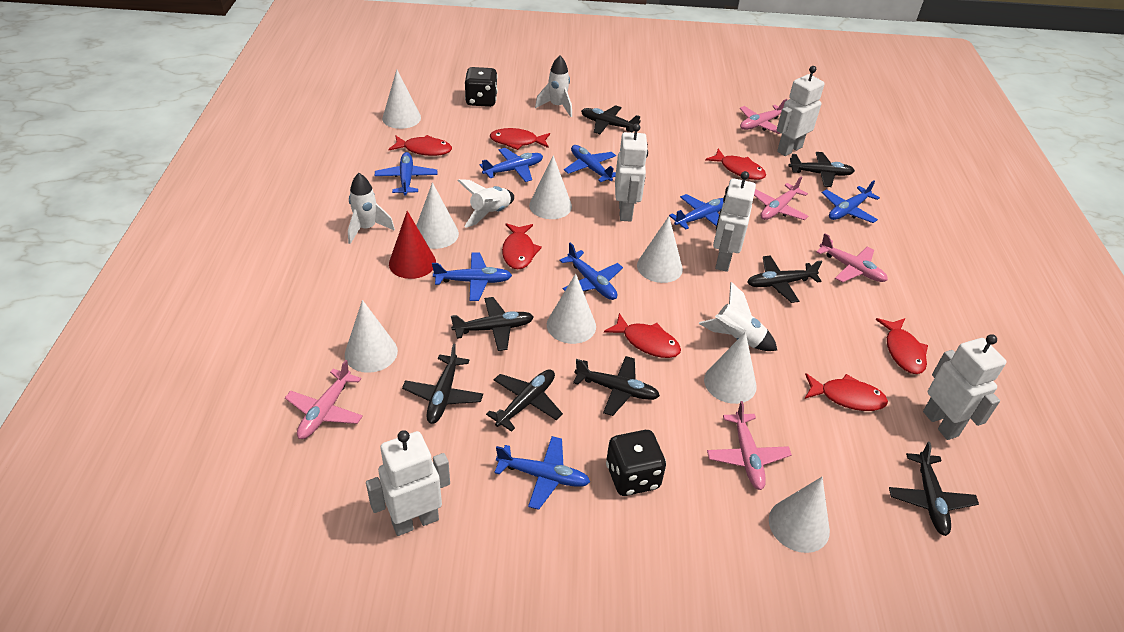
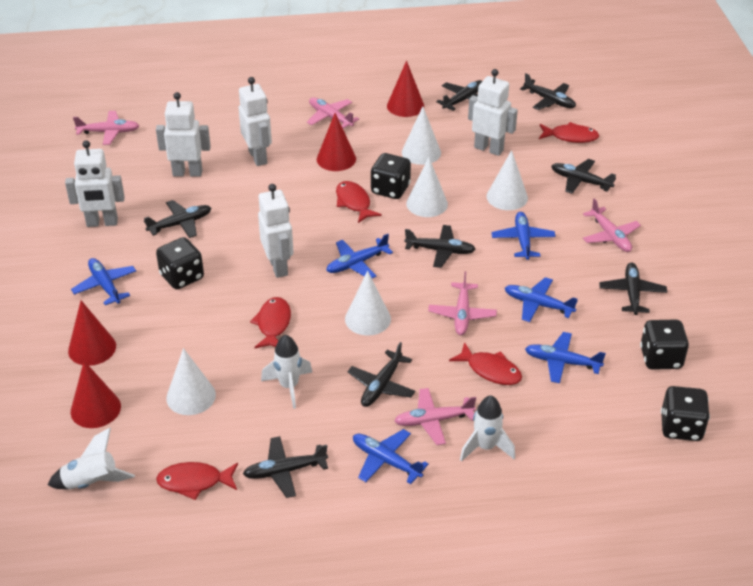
black dice: [465,67,498,107] [606,430,666,496] = 2 -> [156,237,204,289] [371,153,411,199] [640,319,689,370] [661,386,710,441] = 4
blue plane: [375,152,437,195] [432,253,512,301] [480,148,543,182] [494,436,590,510] [559,242,623,300] [564,145,616,182] [669,194,723,230] [822,180,880,223] = 8 -> [71,258,136,305] [326,234,393,278] [353,429,429,484] [491,212,556,260] [505,277,578,322] [525,332,606,383] = 6
red cone: [389,211,436,279] = 1 -> [68,300,116,366] [71,361,121,428] [317,113,356,171] [387,60,424,117] = 4
red fish: [388,135,452,156] [490,128,550,150] [502,223,542,270] [604,313,681,358] [705,149,766,180] [805,373,888,411] [876,318,928,374] = 7 -> [156,462,238,500] [250,297,291,348] [336,181,382,223] [449,342,522,385] [539,122,599,143] = 5
white cone: [345,300,398,373] [382,70,421,129] [416,182,459,249] [529,155,572,219] [547,274,596,344] [637,216,683,283] [704,332,757,404] [769,477,830,553] = 8 -> [166,348,216,415] [345,271,391,336] [402,107,441,165] [406,157,448,217] [487,150,528,210] = 5
white rocket: [348,173,395,244] [458,179,514,228] [535,56,572,117] [699,282,777,351] = 4 -> [48,428,135,489] [261,335,313,409] [460,395,515,462] = 3

